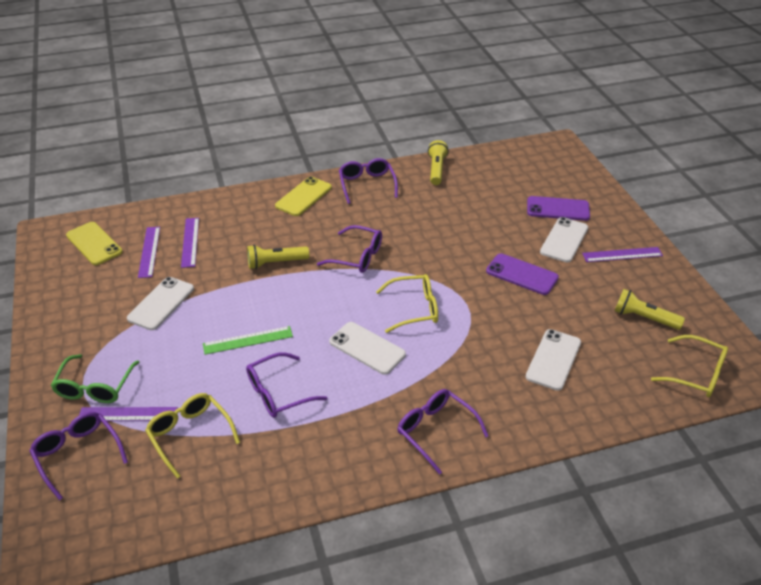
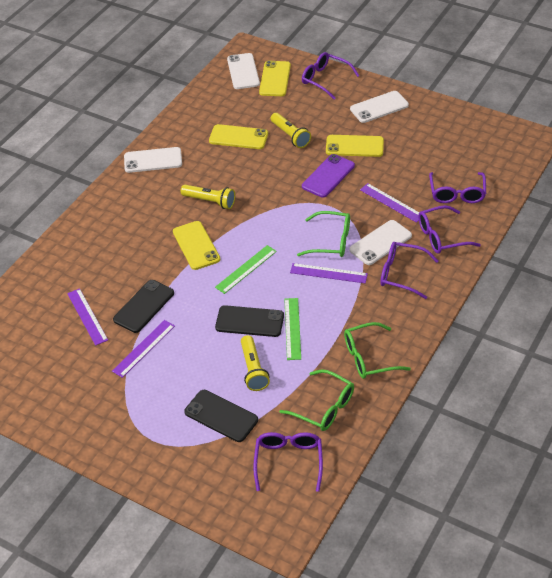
black phone: none = 0 -> [113,280,174,333] [184,390,258,442] [215,305,284,337] = 3
green glasses: [51,354,139,403] = 1 -> [279,369,354,431] [297,211,350,257] [344,322,411,379] = 3
green ruler: [203,326,293,355] = 1 -> [215,245,277,294] [284,298,301,360] = 2
purple phone: [486,253,559,295] [527,196,590,221] = 2 -> [302,154,355,198] = 1
yellow glasses: [145,393,240,479] [376,274,438,333] [651,335,728,397] = 3 -> none = 0
yellow phone: [66,222,123,265] [275,176,332,216] = 2 -> [173,221,221,270] [209,124,268,149] [259,61,291,96] [326,135,384,157] = 4

